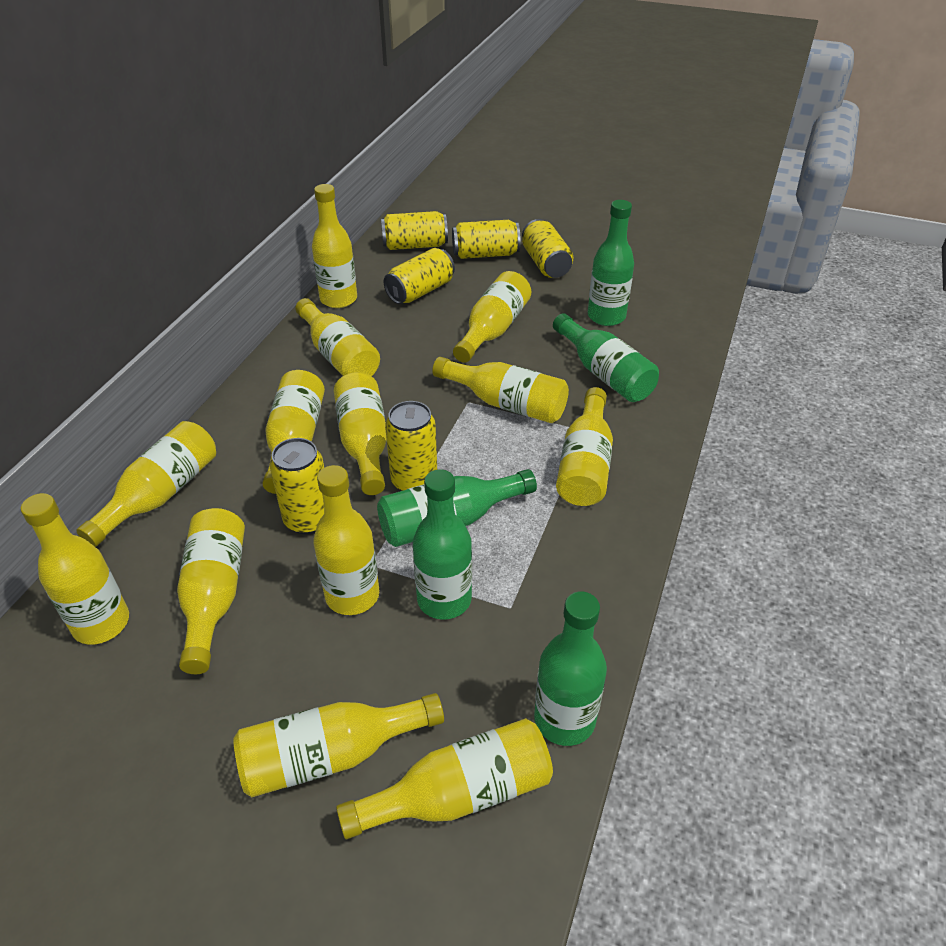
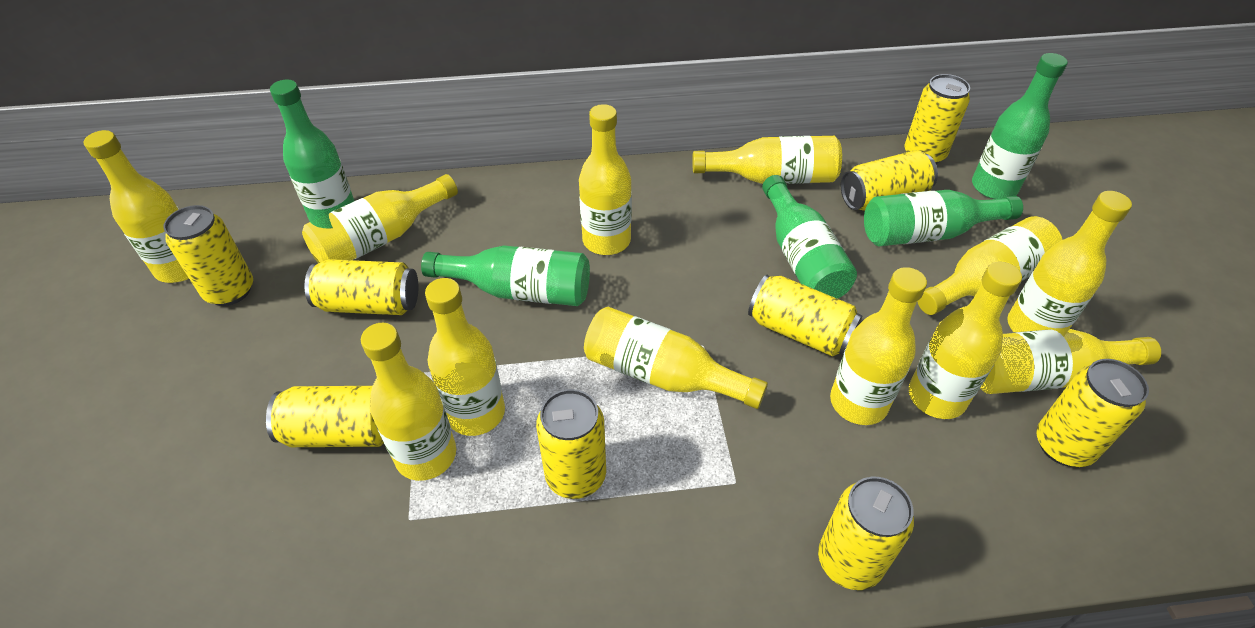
yellow bottle: [21,493,129,645] [76,421,216,547] [177,508,245,674] [233,693,444,797] [262,370,325,494] [295,298,380,376] [312,184,357,308] [313,465,380,615] [334,372,387,495] [336,718,553,839] [432,357,569,423] [453,271,531,363] [556,387,613,506] = 13 -> [84,130,189,283] [302,174,458,263] [361,323,456,481] [425,278,505,436] [579,104,632,255] [584,307,768,409] [692,136,842,184] [830,267,927,425] [909,261,1022,419] [917,216,1062,315] [980,329,1161,394] [1007,191,1132,332] = 12
yellow can: [270,438,324,534] [381,211,448,250] [384,248,455,304] [385,401,437,491] [452,220,521,259] [522,219,573,278] = 6 -> [163,205,253,306] [266,386,384,447] [304,259,418,315] [536,389,606,499] [748,275,862,357] [818,477,914,590] [841,150,938,211] [904,74,970,164] [1036,359,1149,467] = 9

